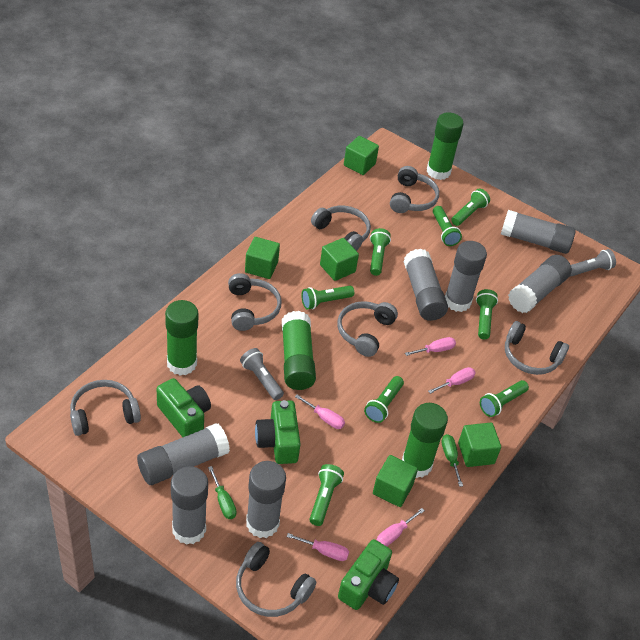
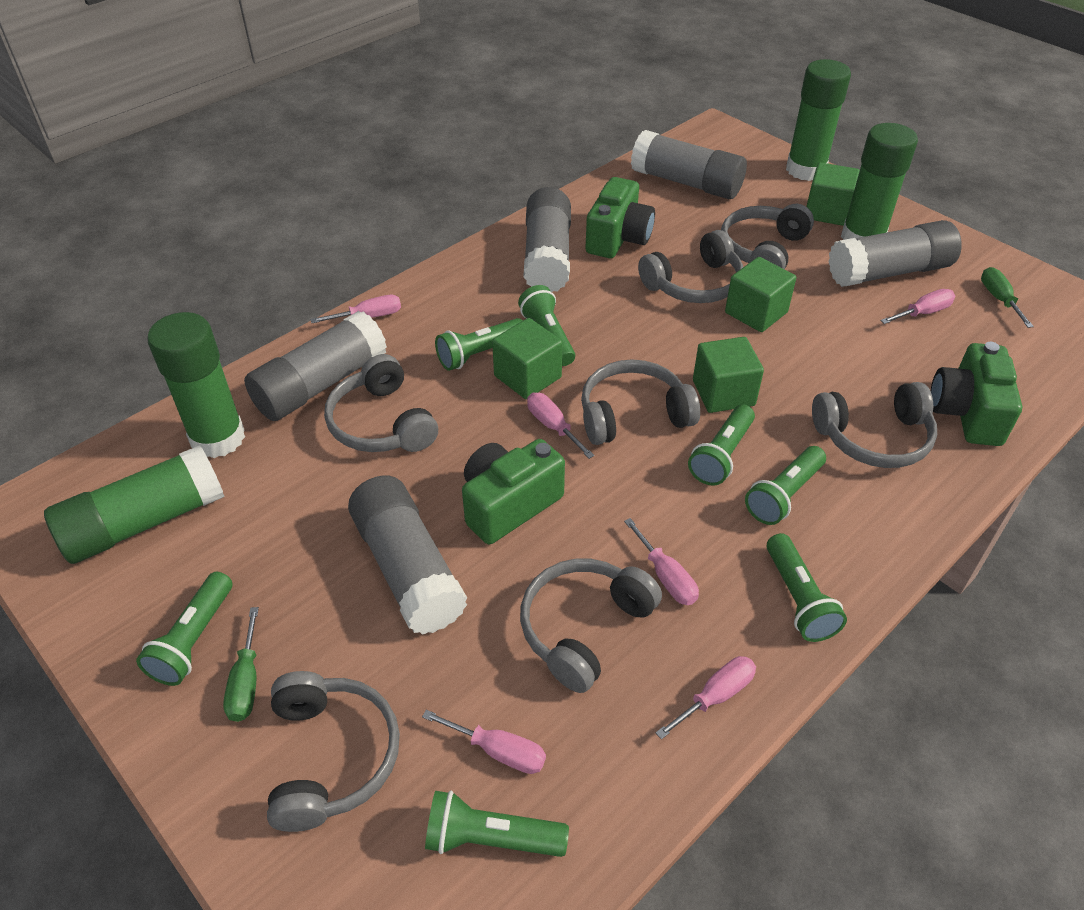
green cube: [245,237,280,279] [320,238,359,281] [344,136,379,175] [373,455,418,507] [458,422,501,467] = 5 -> [492,318,562,399] [693,337,764,413] [725,257,796,332] [806,162,860,226] = 4
green flashlight: [301,286,354,310] [309,464,344,526] [364,376,404,423] [370,228,391,276] [433,206,462,246] [451,189,490,226] [476,289,498,339] [480,380,529,417] = 8 -> [136,572,232,686] [425,791,569,857] [435,318,523,371] [518,285,575,366] [688,405,755,486] [745,446,826,525] [767,533,847,642] = 7
grey flashlight: [240,348,284,400] [570,249,616,277] = 2 -> none = 0
grey glue stick: [137,423,230,485] [171,466,208,545] [246,461,286,538] [403,249,448,321] [445,241,487,312] [501,210,576,254] [508,255,572,313] = 7 -> [244,311,387,421] [348,475,467,635] [523,187,571,292] [631,130,747,199] [828,220,962,287] = 5
pink screwdriver: [286,533,349,561] [295,395,345,429] [377,508,425,546] [405,337,456,356] [428,367,476,394] = 5 -> [310,295,401,323] [422,710,546,774] [527,393,595,459] [624,518,699,605] [656,656,756,740] [880,289,955,324] = 6

